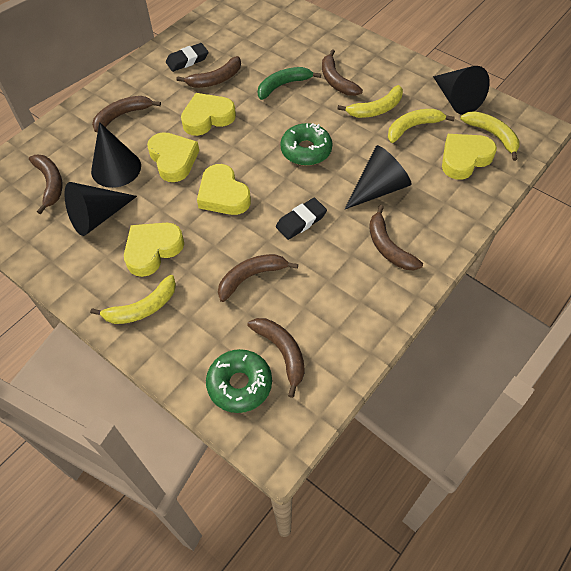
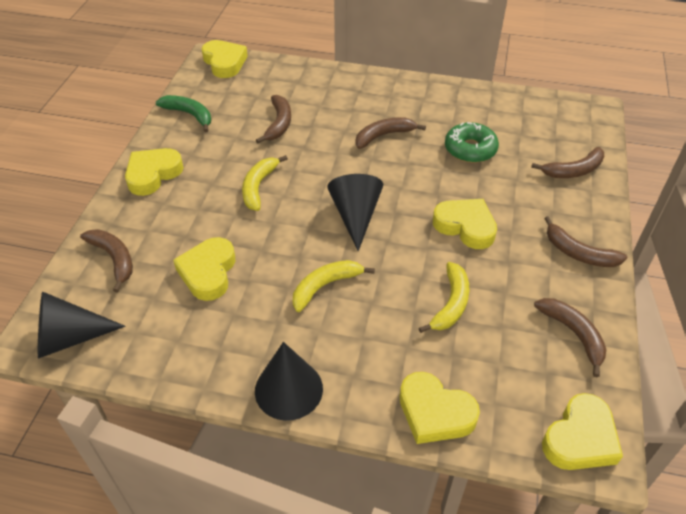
black cone: [64,182,137,236] [91,122,141,188] [345,145,412,209] [433,66,490,115] = 4 -> [38,291,126,359] [255,342,323,421] [327,174,383,251] = 3
black eraser: [166,43,209,72] [276,198,327,240] = 2 -> none = 0
brown banana: [29,154,62,214] [92,96,161,132] [177,56,241,88] [218,254,298,302] [247,318,305,398] [322,49,363,96] [369,205,423,270] = 7 -> [80,229,133,292] [256,95,291,144] [355,117,426,149] [531,147,604,178] [534,298,606,377] [544,216,627,267] = 6
green donut: [206,349,272,413] [280,123,332,166] = 2 -> [445,122,499,163] = 1
yellow banana: [90,275,176,324] [337,85,403,118] [388,109,455,143] [460,111,519,161] = 4 -> [242,155,288,211] [293,260,375,312] [419,262,469,333] = 3
yellow heart: [124,223,184,277] [147,132,199,182] [181,93,236,136] [197,164,251,215] [442,134,497,180] = 5 -> [125,148,184,196] [173,237,235,301] [201,40,248,78] [400,372,480,444] [433,199,497,249] [542,393,623,470] = 6

